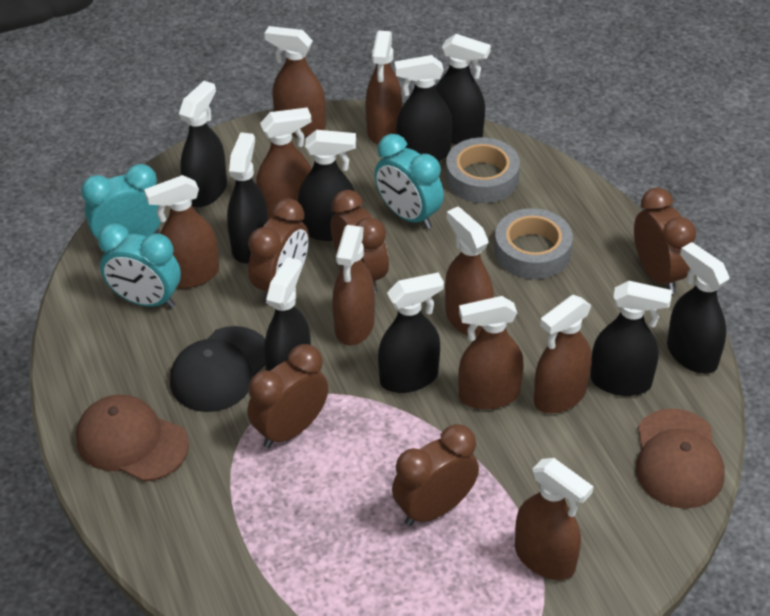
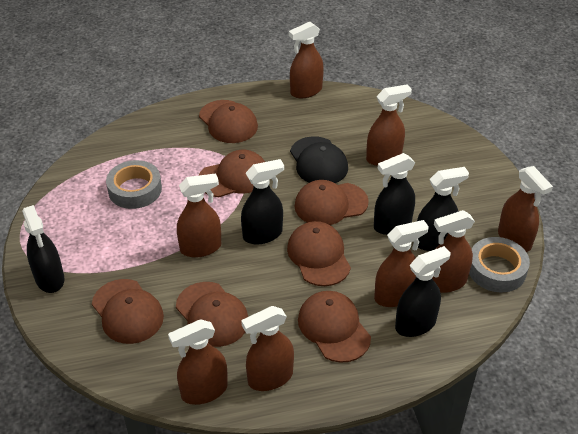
black spray bottle: [179,81,227,207] [227,132,268,263] [264,257,311,371] [298,130,356,241] [378,273,444,393] [394,55,452,161] [436,34,491,144] [590,281,672,396] [667,242,730,374] = 9 -> [22,205,64,293] [241,159,284,244] [374,153,415,235] [395,246,451,337] [417,167,469,251] = 5
brown cap: [76,395,189,482] [636,408,725,509] = 2 -> [92,279,164,344] [176,282,248,347] [198,150,265,197] [199,100,258,143] [287,221,351,286] [294,180,369,225] [298,291,371,363] = 7
brown clock: [247,344,328,448] [248,198,309,304] [331,190,389,293] [392,424,479,526] [634,188,696,294] = 5 -> none = 0
brown spray bottle: [144,175,219,288] [256,107,311,220] [264,26,326,137] [332,225,375,345] [365,31,402,144] [445,207,494,337] [459,296,524,410] [515,458,593,580] [534,295,592,414] = 9 -> [168,319,228,405] [177,173,221,258] [241,306,294,391] [289,21,324,98] [366,84,412,166] [374,220,429,307] [432,210,475,293] [498,166,553,252] = 8
turquoise clock: [81,164,161,239] [98,223,181,308] [375,134,444,229] = 3 -> none = 0

